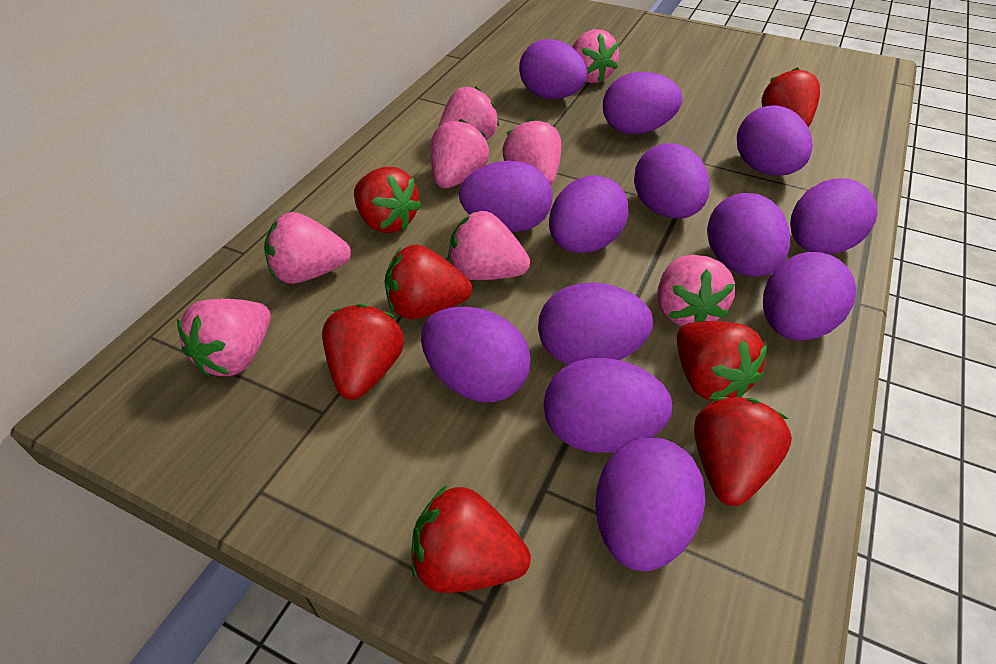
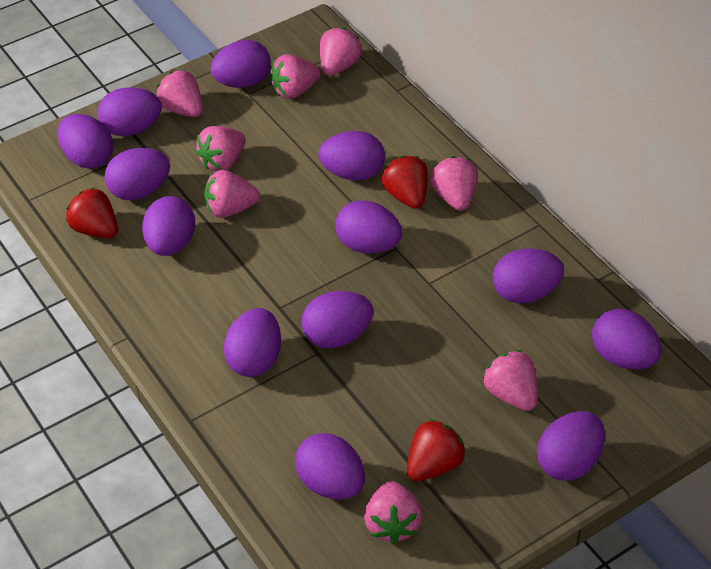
red strawberry: [322,304,404,400] [354,167,421,233] [385,245,472,319] [411,485,531,593] [677,321,767,401] [694,397,792,506] [761,67,820,127] = 7 -> [66,187,118,238] [382,156,428,209] [407,419,466,481] = 3

